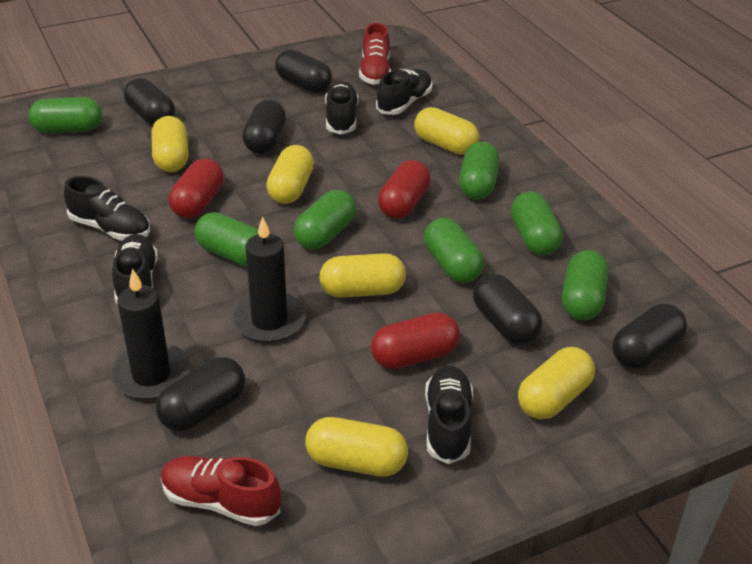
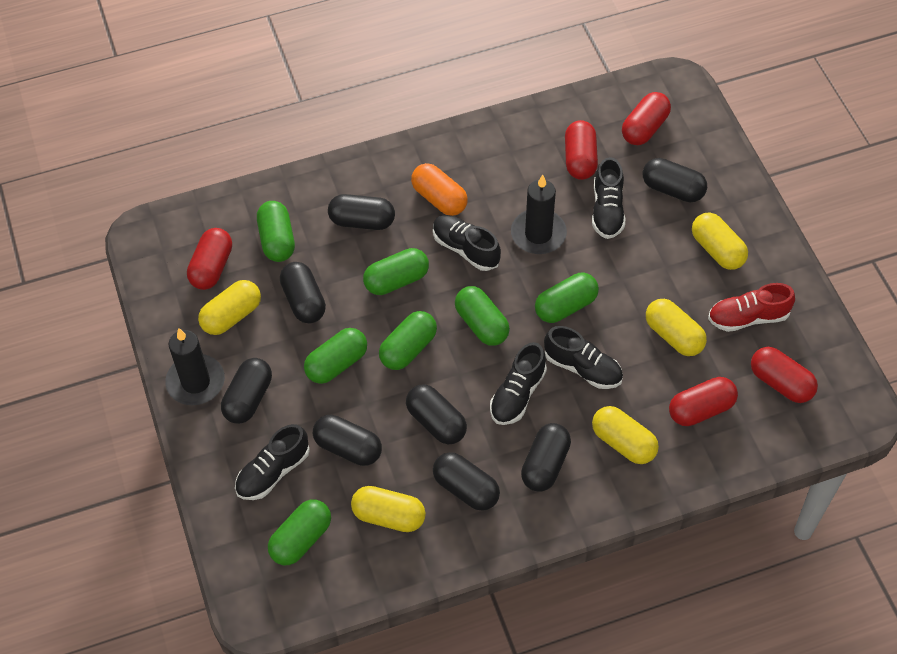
black capsule: [124,78,175,126] [156,357,245,431] [243,100,286,154] [275,49,332,93] [473,274,542,345] [612,304,687,369] = 6 -> [221,358,272,424] [280,262,326,323] [313,415,382,466] [328,194,395,230] [406,384,467,444] [433,452,500,511] [521,423,571,492] [642,158,707,202] = 8
orange capsule: none = 0 -> [411,163,468,216] = 1
red capsule: [169,158,224,218] [371,312,460,369] [378,160,431,219] = 3 -> [187,228,232,290] [565,120,598,180] [622,92,671,145] [669,377,738,426] [751,347,818,403] = 5
red shoe: [161,456,281,526] [359,23,391,85] = 2 -> [708,283,795,332] = 1
yellow capsule: [151,116,189,172] [266,145,314,204] [305,417,408,477] [319,253,406,298] [414,107,479,155] [518,347,595,419] = 6 -> [198,280,261,335] [351,486,426,532] [592,406,659,464] [646,299,707,356] [692,213,748,270] = 5

